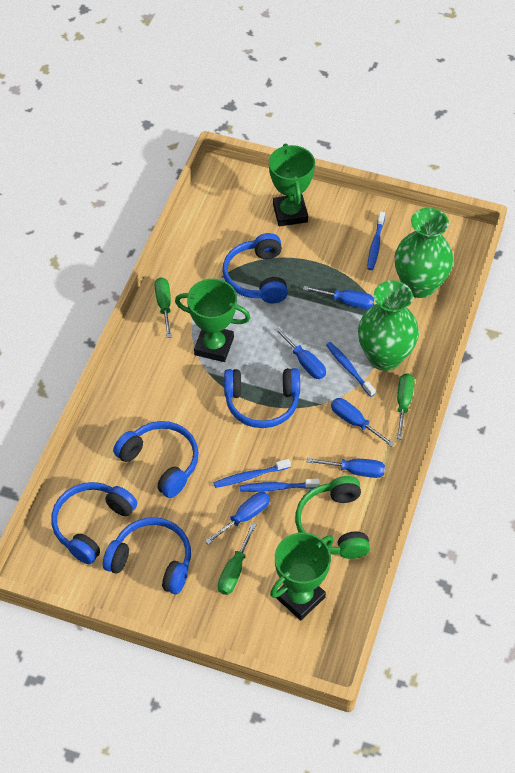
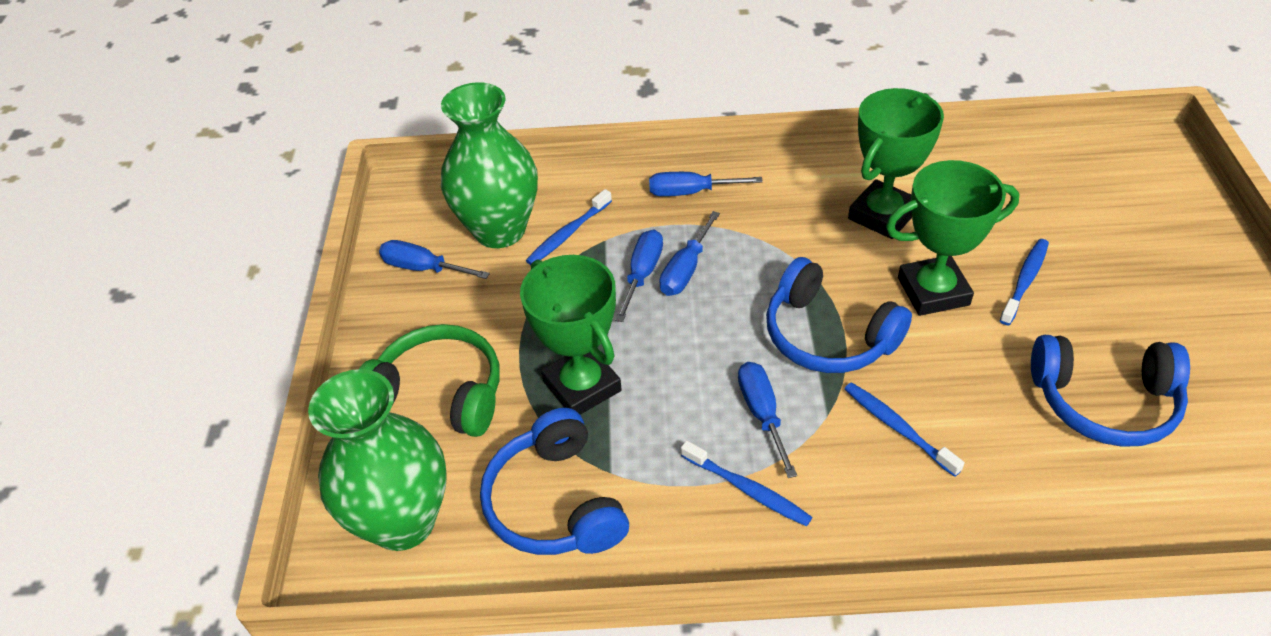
blue headphones: [51,482,137,564] [103,517,191,594] [113,421,199,498] [223,233,288,303] [224,368,300,428] = 5 -> [480,408,629,555] [766,257,912,373] [1031,335,1190,447] = 3
green screwdriver: [155,277,172,338] [218,523,256,595] [396,373,414,439] = 3 -> none = 0

